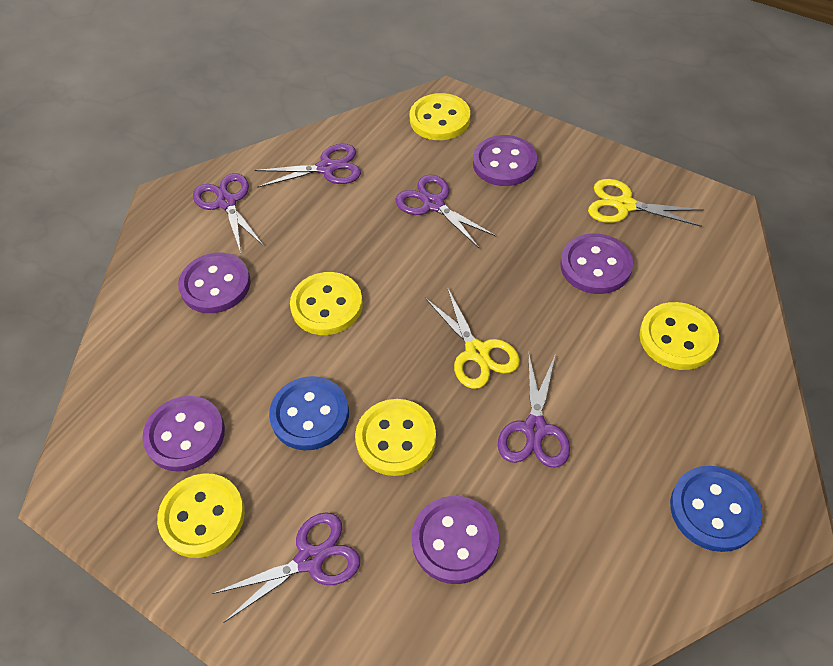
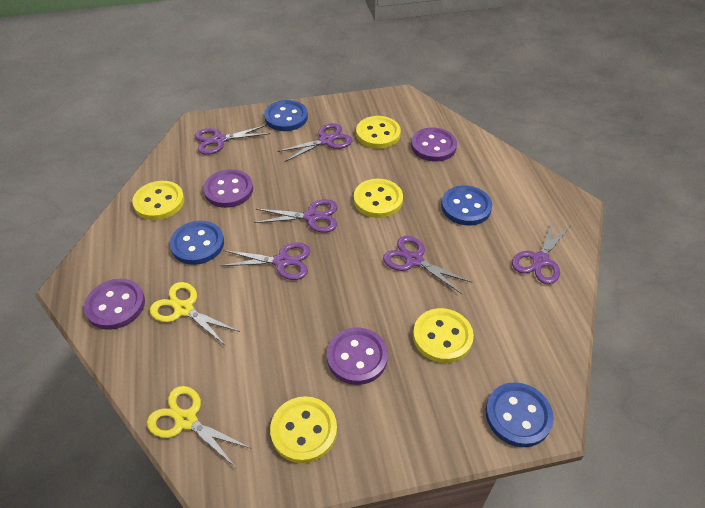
blue button: [269,376,349,450] [670,466,763,552] = 2 -> [170,221,224,265] [264,100,308,131] [441,185,492,226] [486,382,554,447] = 4
purple button: [142,396,225,472] [178,253,251,313] [412,496,499,584] [473,135,537,186] [560,233,633,294] = 5 -> [84,279,145,330] [203,169,253,208] [327,328,388,385] [411,127,457,161] = 4
purple scissors: [193,173,264,253] [211,512,360,623] [255,144,361,188] [396,175,496,248] [498,351,570,468] = 5 -> [195,125,270,155] [220,242,310,280] [254,199,338,233] [277,123,352,162] [383,236,472,294] [512,218,571,284] = 6

